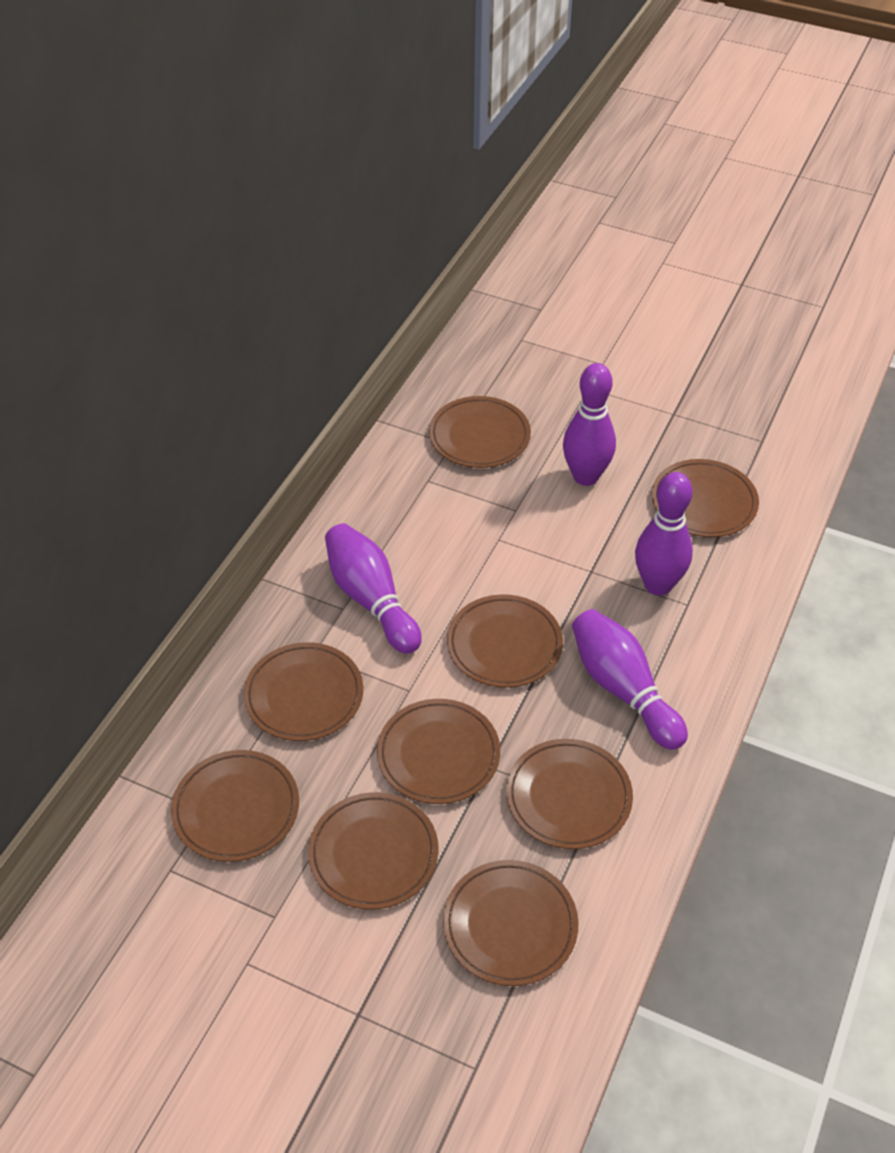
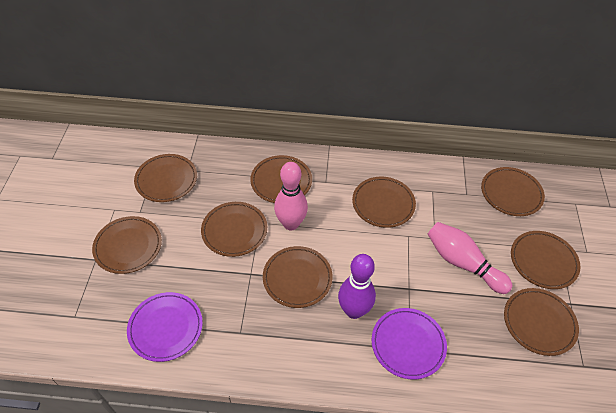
pink bowling pin: none = 0 -> [274,162,308,230] [428,222,512,294] = 2
purple bowling pin: [325,523,422,654] [563,363,616,486] [572,609,688,750] [635,472,693,595] = 4 -> [338,254,376,319] = 1
purple plate: none = 0 -> [127,292,203,362] [372,308,447,379] = 2

